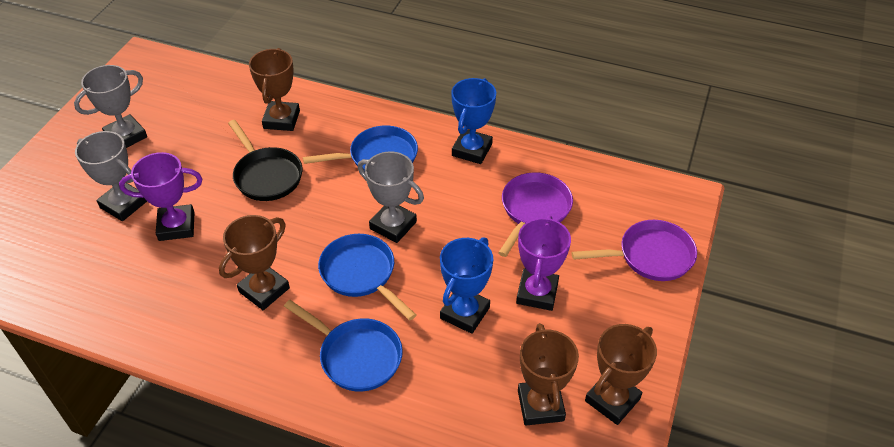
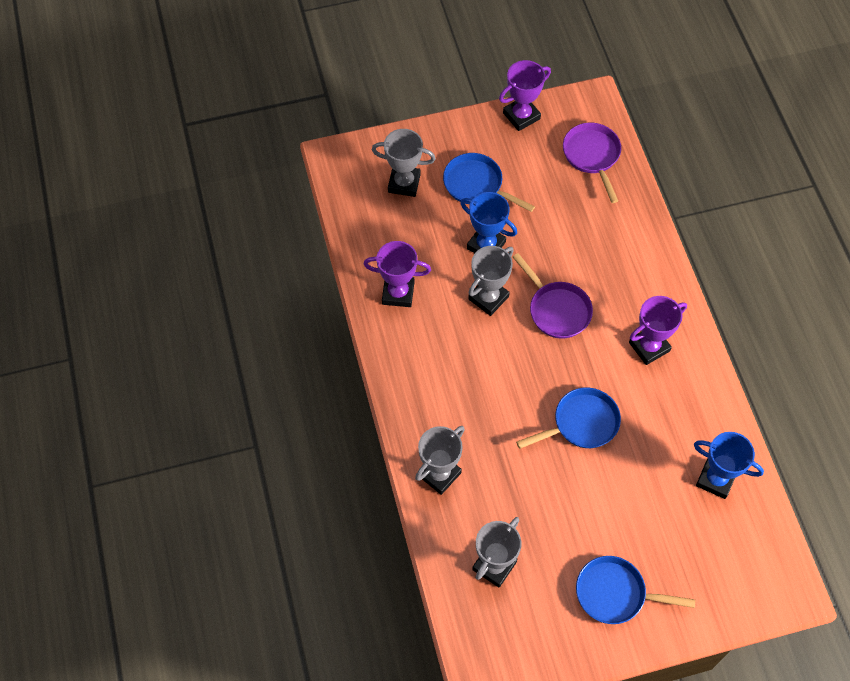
black pan: [228,120,303,201] = 1 -> none = 0
brown trophy: [219,215,290,310] [249,48,300,131] [518,323,579,426] [585,324,657,425] = 4 -> none = 0
grey trophy: [74,65,147,148] [75,131,147,221] [358,151,424,243] = 3 -> [372,129,436,197] [415,426,465,495] [468,246,514,316] [472,517,522,588] = 4
purple trophy: [119,152,202,241] [516,215,571,311] = 2 -> [363,241,431,307] [499,60,551,131] [629,296,687,365] = 3

